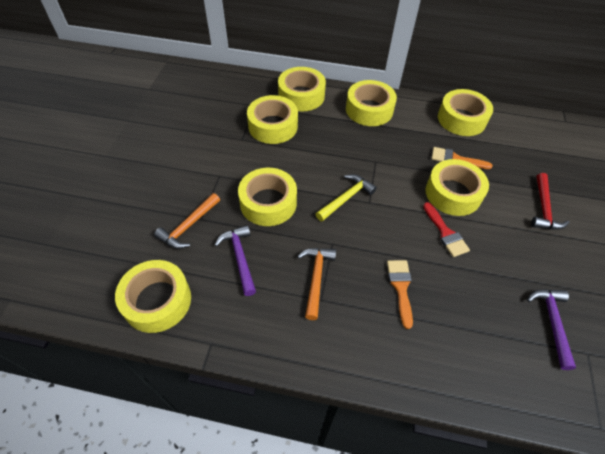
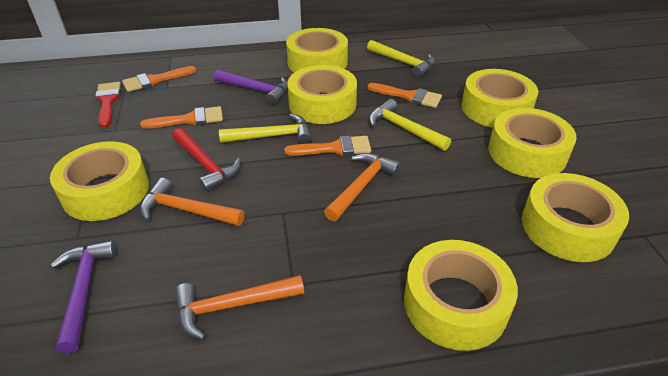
orange brush: [387,260,413,329] [431,147,492,169] = 2 -> [122,66,196,92] [140,106,223,128] [284,136,371,156] [367,83,442,108] = 4
orange hammer: [154,193,220,249] [297,248,336,320] = 2 -> [140,178,245,226] [175,275,304,340] [324,153,401,222] = 3
yellow hammer: [316,174,377,222] = 1 -> [219,114,312,144] [367,40,435,77] [369,99,451,151] = 3

